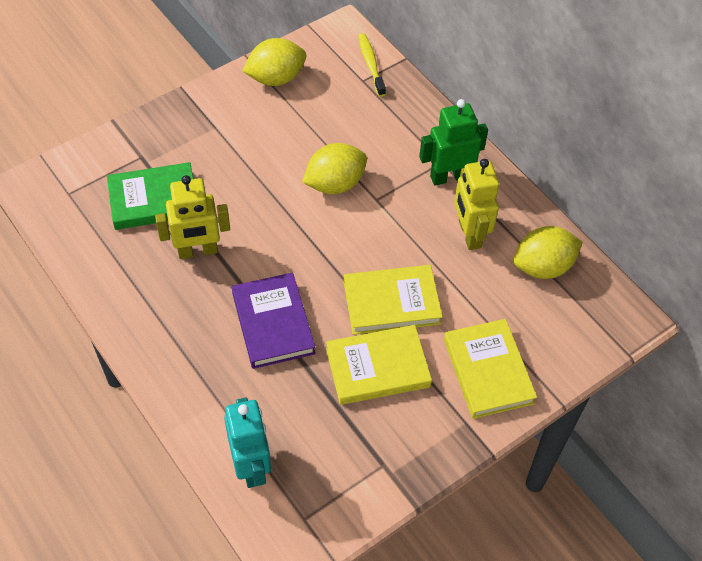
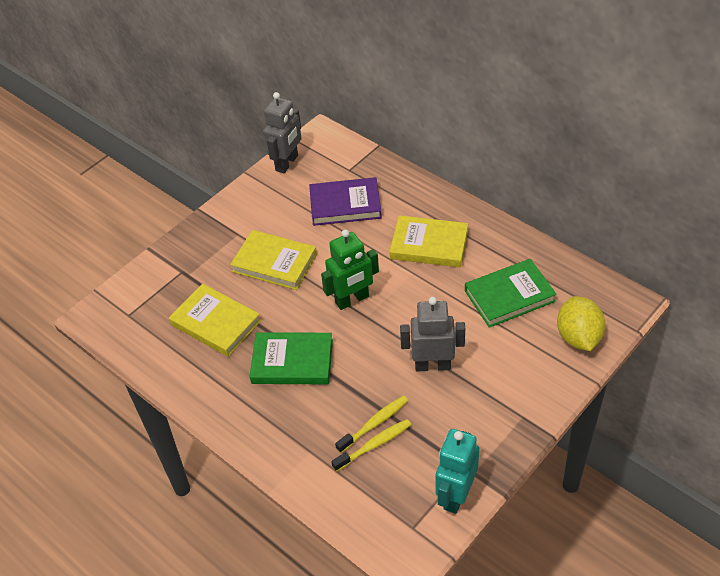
green book: [107,162,193,230] = 1 -> [249,332,333,384] [465,259,557,328] = 2
grey robot: none = 0 -> [263,92,302,173] [400,297,465,371] = 2
yellow lemon: [242,38,306,86] [302,143,367,194] [514,226,583,279] = 3 -> [557,296,606,351] = 1
yellow robot: [155,175,230,259] [454,159,499,250] = 2 -> none = 0
yellow toothbrush: [358,33,386,97] = 1 -> [331,419,411,472] [335,396,408,453] = 2

